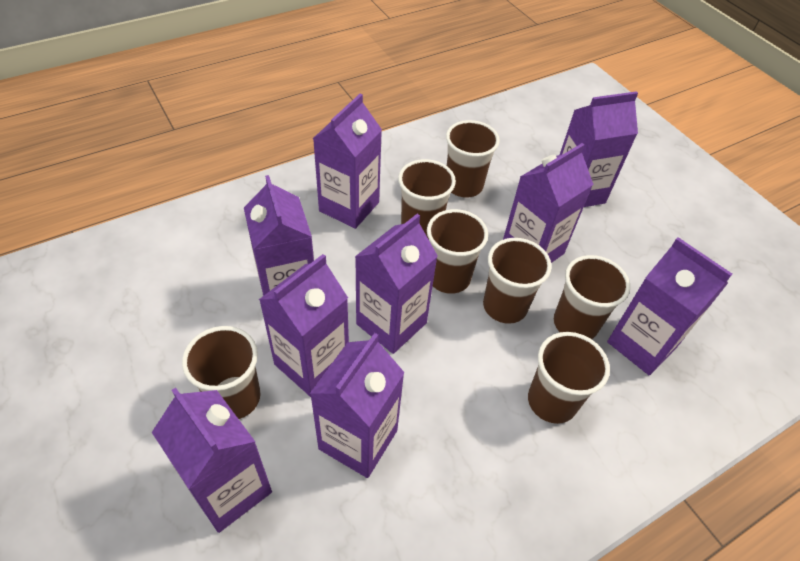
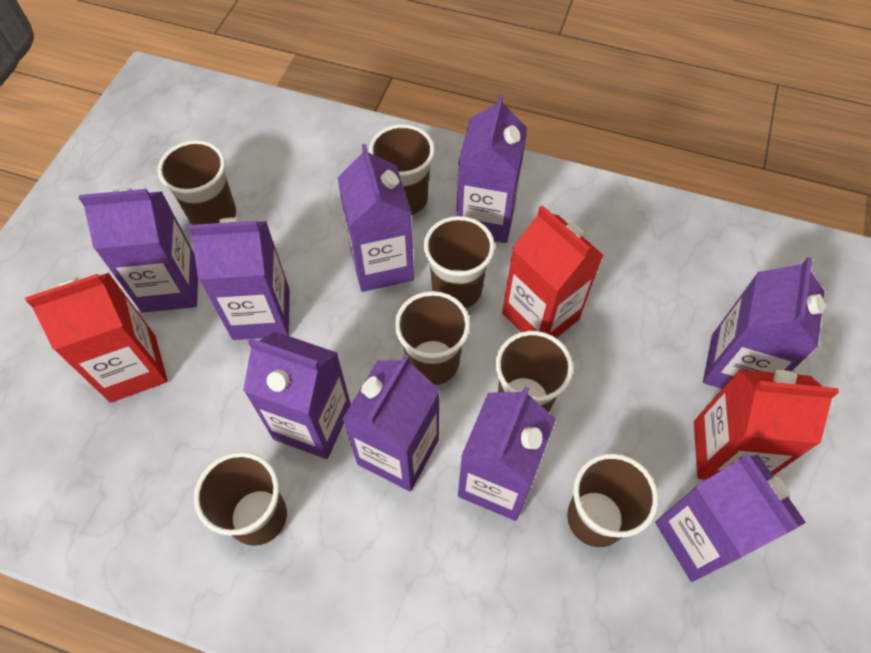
red carton: none = 0 -> [25,273,168,403] [502,205,604,338] [694,369,839,480] = 3

